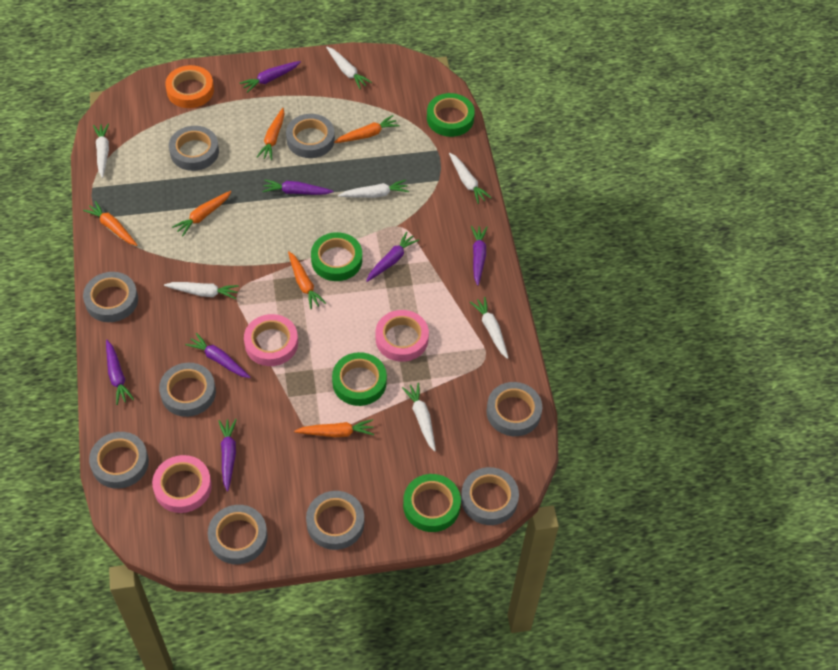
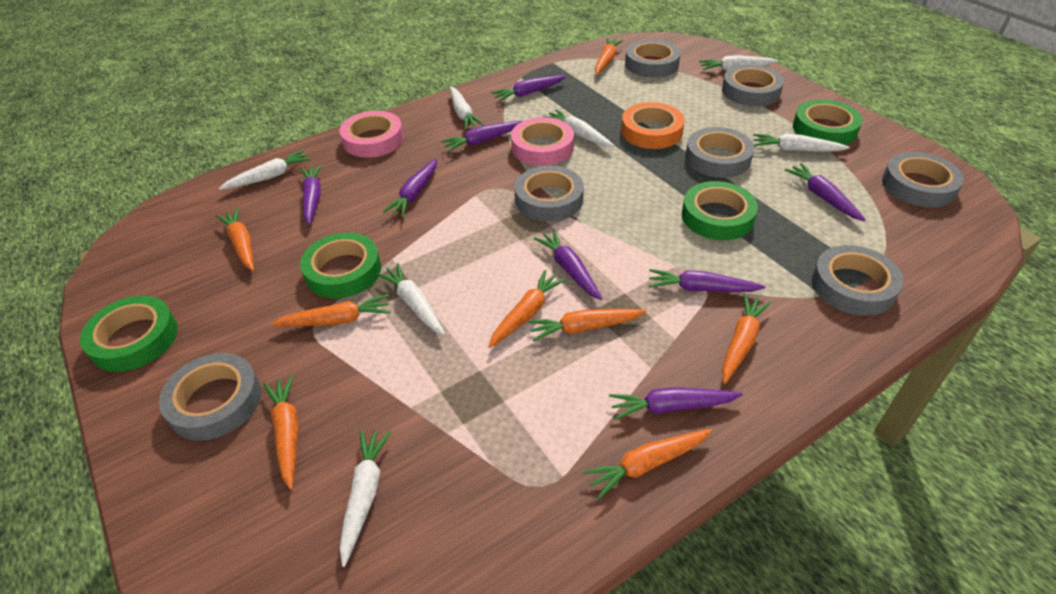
grey tape: [83,272,138,322] [89,432,149,489] [159,363,216,417] [169,126,219,171] [208,505,268,564] [286,114,335,158] [306,491,364,550] [461,467,519,525] [486,382,542,436] = 9 -> [159,353,261,441] [515,166,584,221] [625,39,681,78] [685,127,754,178] [722,64,784,106] [812,245,904,316] [882,152,964,207] = 7
orange carrot: [83,201,137,246] [172,191,231,236] [257,108,284,160] [288,251,326,309] [294,419,374,437] [334,115,400,143] = 6 -> [216,208,254,271] [263,375,298,490] [271,294,390,326] [488,270,566,348] [528,309,646,342] [583,429,712,499] [595,38,623,75] [722,294,771,384] = 8
pink tape: [152,455,212,513] [244,314,298,366] [376,310,429,362] = 3 -> [339,111,404,158] [511,117,574,166] = 2
purple carrot: [106,340,134,405] [185,333,250,378] [218,419,237,491] [240,61,301,93] [262,179,333,195] [366,232,419,282] [471,226,488,286] = 7 -> [301,164,322,225] [383,158,437,217] [441,121,523,152] [491,75,566,102] [534,230,602,300] [609,387,743,420] [649,269,766,292] [784,163,866,221] = 8

